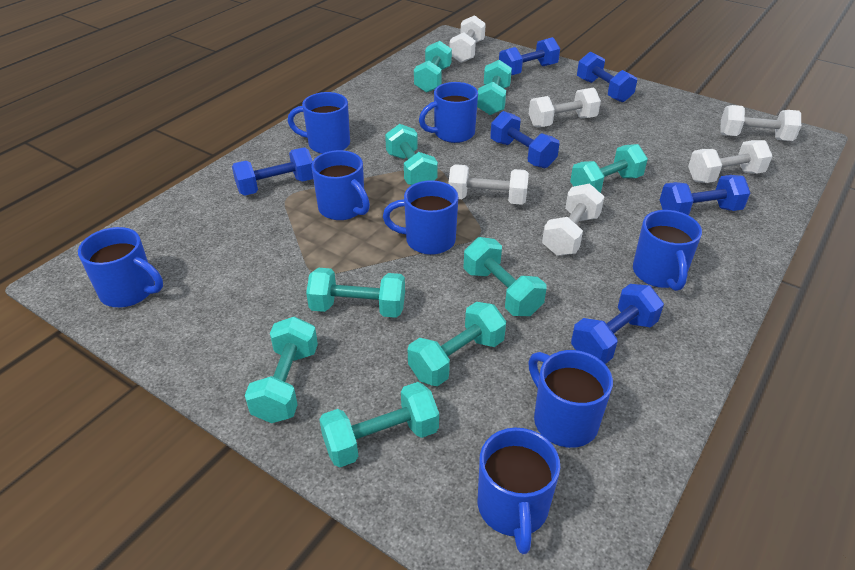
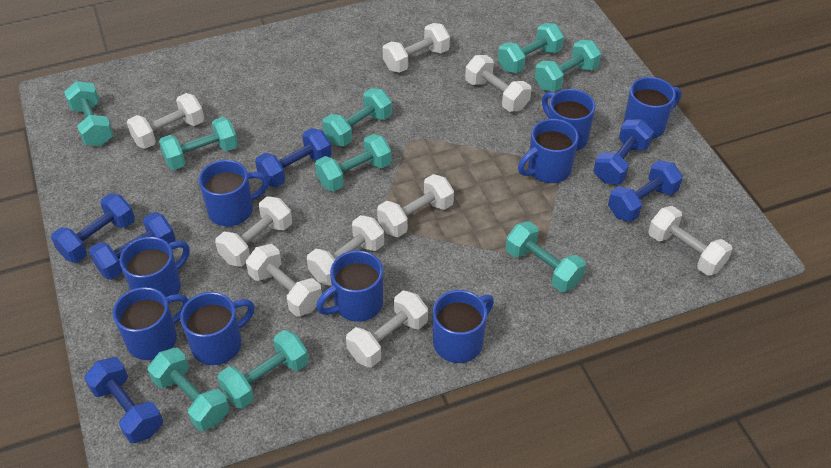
blue mug: [78,227,163,307] [288,92,350,154] [311,150,370,220] [383,180,458,255] [419,82,478,143] [477,428,560,554] [528,350,613,448] [633,210,702,291] = 8 -> [113,287,189,360] [120,237,190,297] [180,292,255,365] [199,160,269,226] [316,250,383,322] [433,290,494,363] [518,119,579,183] [542,89,595,151] [624,77,681,139] = 9
white dumbbell: [448,164,529,205] [450,15,486,63] [529,88,601,127] [542,184,604,256] [688,140,772,183] [720,105,801,141] = 6 -> [127,93,204,149] [215,196,292,267] [246,244,322,317] [307,215,384,286] [346,290,428,367] [377,174,454,237] [382,23,450,73] [465,55,531,112] [648,206,732,276] = 9

